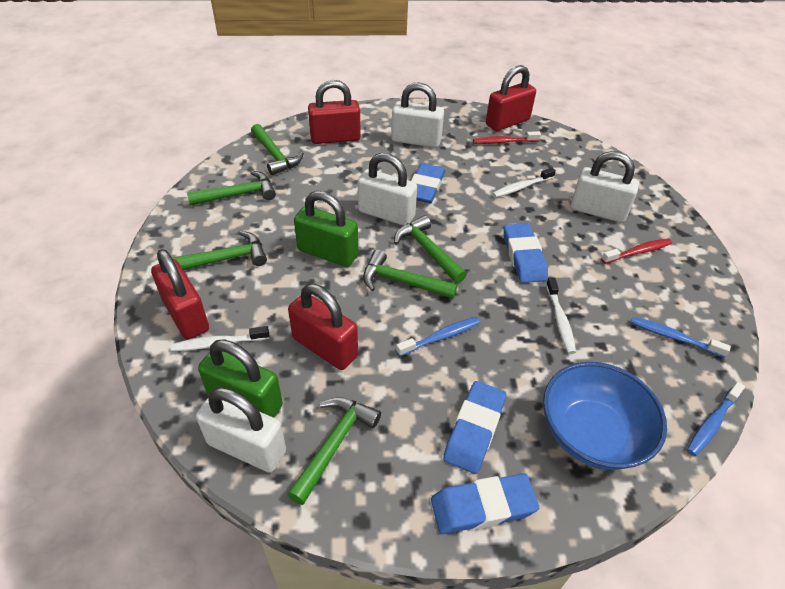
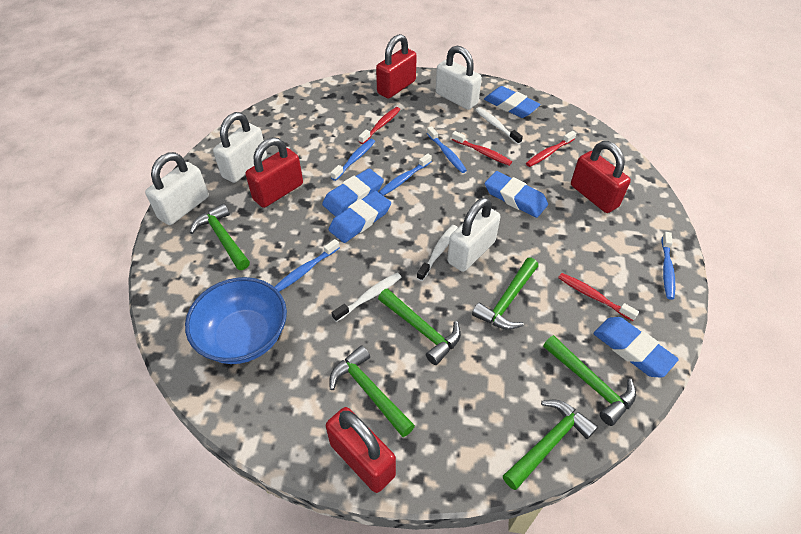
blue eraser: [411,163,445,203] [431,473,539,534] [443,381,506,474] [504,223,548,283] = 4 -> [322,169,384,217] [329,191,391,243] [484,86,541,118] [485,171,548,218] [593,317,679,378] = 5
blue toothbrush: [396,317,480,356] [631,317,731,358] [687,382,745,456] = 3 -> [275,239,340,292] [331,139,375,181] [379,154,432,196] [427,126,467,173] [661,232,675,300] = 5
green padlock: [198,339,283,418] [294,191,358,267] = 2 -> none = 0
red toothbrush: [473,131,541,144] [601,238,672,264] = 2 -> [359,107,401,144] [452,131,512,166] [526,131,576,167] [558,273,639,321] = 4

